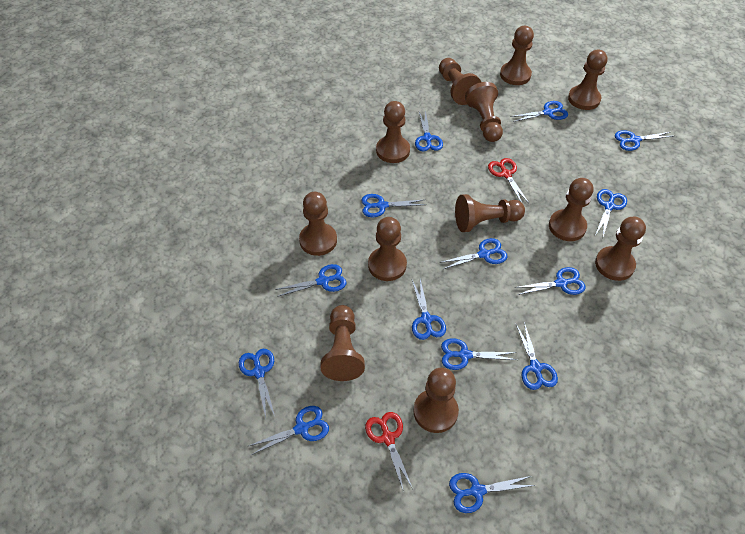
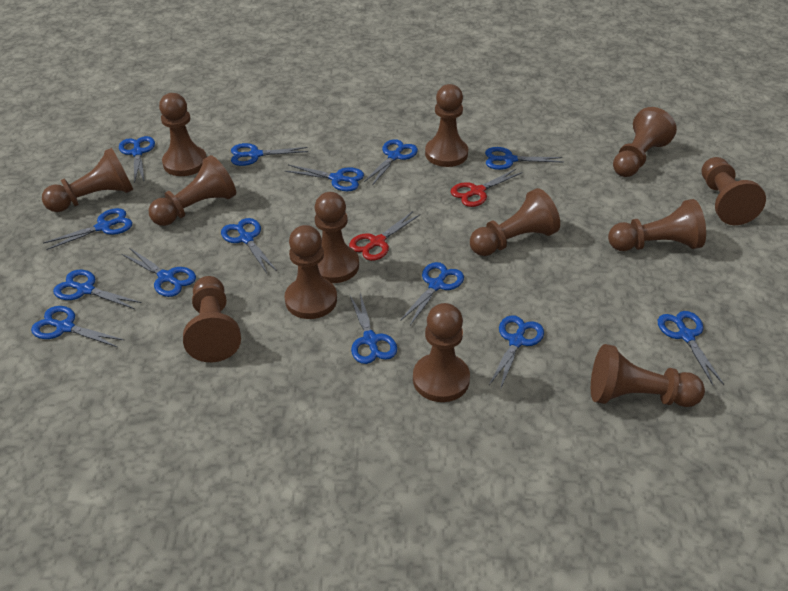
brown pawn: [299,192,337,256] [321,305,365,381] [368,217,407,281] [376,101,410,163] [413,368,459,433] [439,58,481,105] [455,194,525,232] [465,82,503,142] [500,26,534,85] [549,178,593,241] [568,50,607,110] [595,216,646,281] = 12 -> [42,148,133,212] [149,155,236,226] [159,93,207,176] [183,276,241,362] [285,225,337,319] [315,192,359,283] [413,303,470,402] [425,84,468,167] [470,188,560,256] [591,344,705,407] [608,199,706,251] [613,107,677,177] [702,157,766,225] = 13

